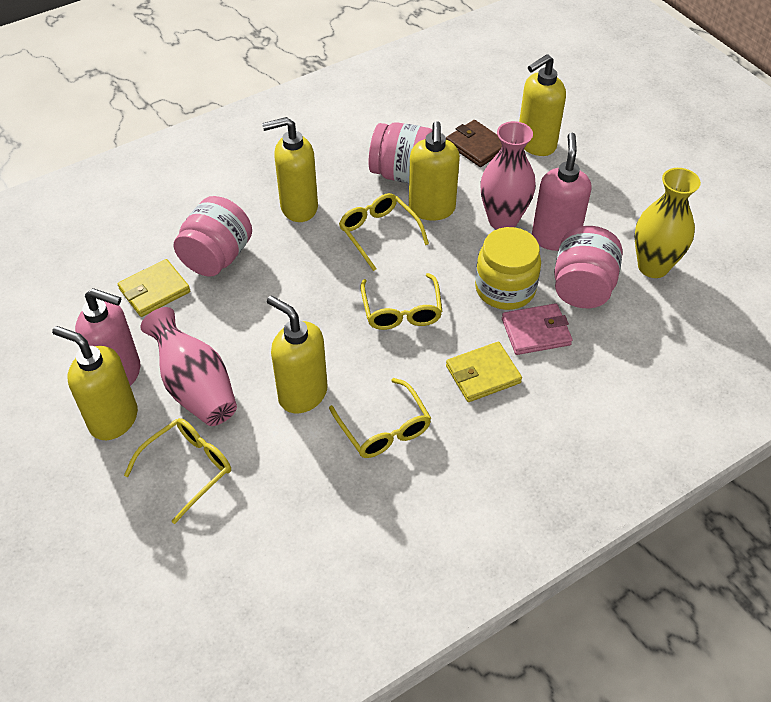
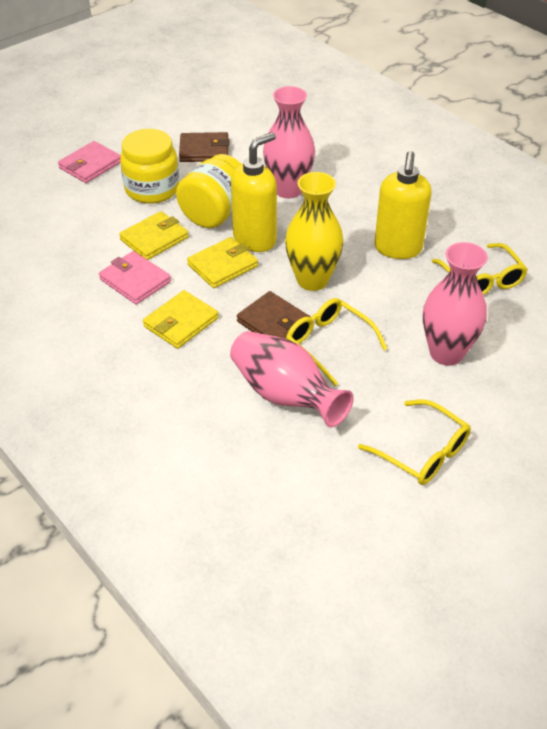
brown wallet: [446,120,502,167] = 1 -> [179,132,229,162] [237,291,311,339] = 2
pink jar: [174,196,252,277] [369,122,432,183] [554,226,623,308] = 3 -> none = 0
pink soap dispenser: [75,288,140,386] [532,133,591,251] = 2 -> none = 0
pink vase: [140,307,237,426] [480,121,536,229] = 2 -> [230,331,354,427] [263,86,315,198] [423,242,488,366] = 3
pink wallet: [502,303,572,355] = 1 -> [58,141,121,183] [99,251,171,305] = 2
yellow glasses: [124,418,231,524] [329,378,431,458] [339,193,429,271] [360,273,443,330] = 4 -> [286,298,387,386] [358,399,471,485] [432,243,528,295] = 3
yellow jar: [475,227,541,310] = 1 -> [120,129,179,204] [176,154,241,228] = 2
yellow soap dispenser: [52,326,138,440] [262,117,318,222] [267,295,328,414] [409,121,460,221] [519,54,566,156] = 5 -> [231,132,277,252] [374,151,431,259] = 2
yellow wallet: [118,259,190,317] [446,342,522,402] = 2 -> [119,211,189,260] [143,290,219,349] [187,237,258,288] = 3

